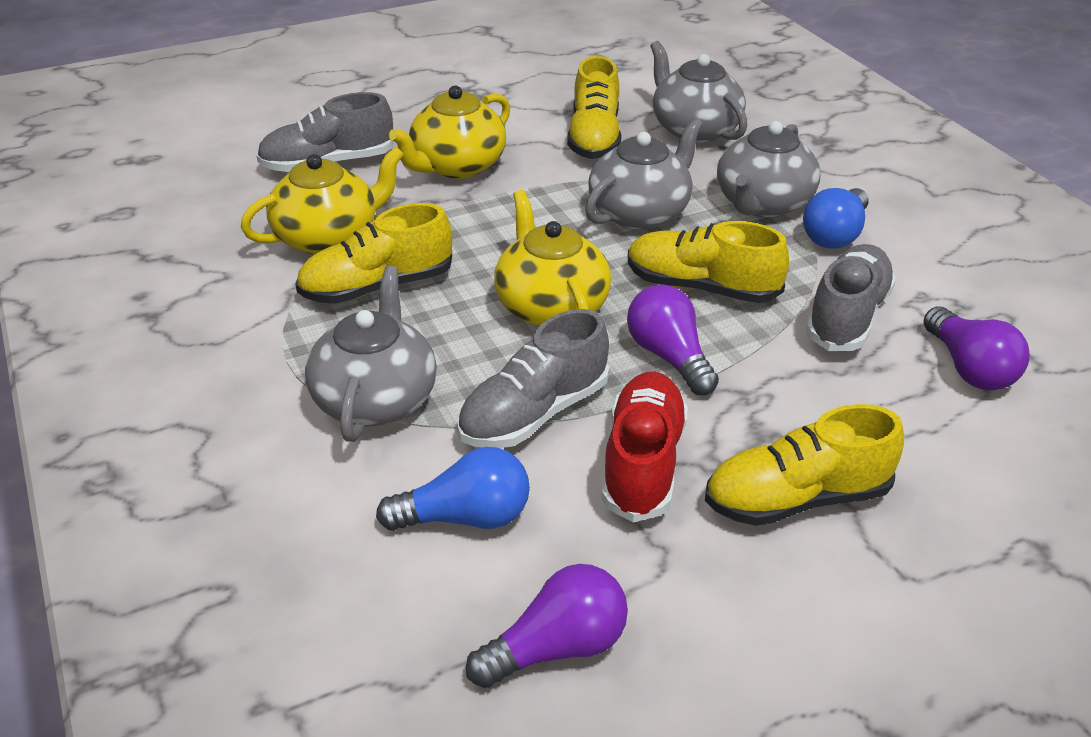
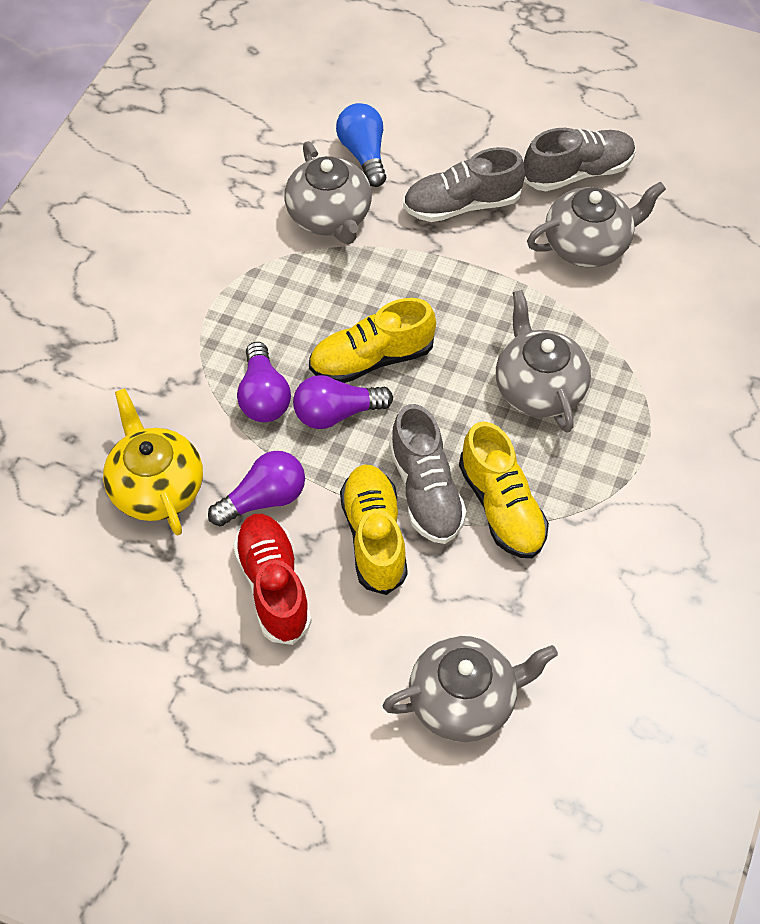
blue light bulb: [376,447,530,531] [803,188,869,249] = 2 -> [336,103,386,187] = 1
yellow shoe: [295,203,452,304] [567,56,621,159] [628,221,789,303] [705,404,904,526] = 4 -> [309,298,436,383] [340,465,408,595] [459,421,549,558] = 3
yellow teapot: [241,147,404,255] [389,86,510,179] [494,190,611,326] = 3 -> [103,388,203,535] = 1

